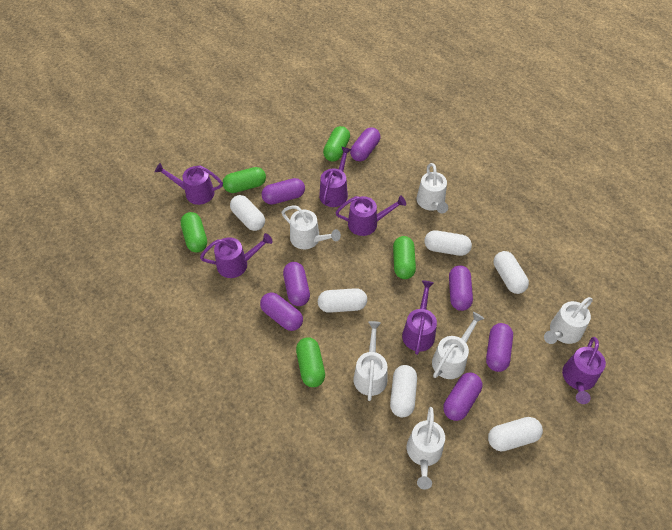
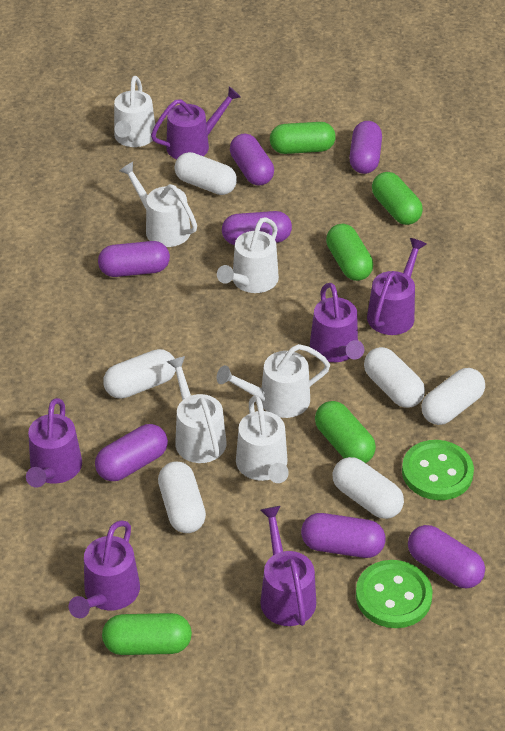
green button: none = 0 -> [356,560,432,628] [402,440,474,500] = 2

